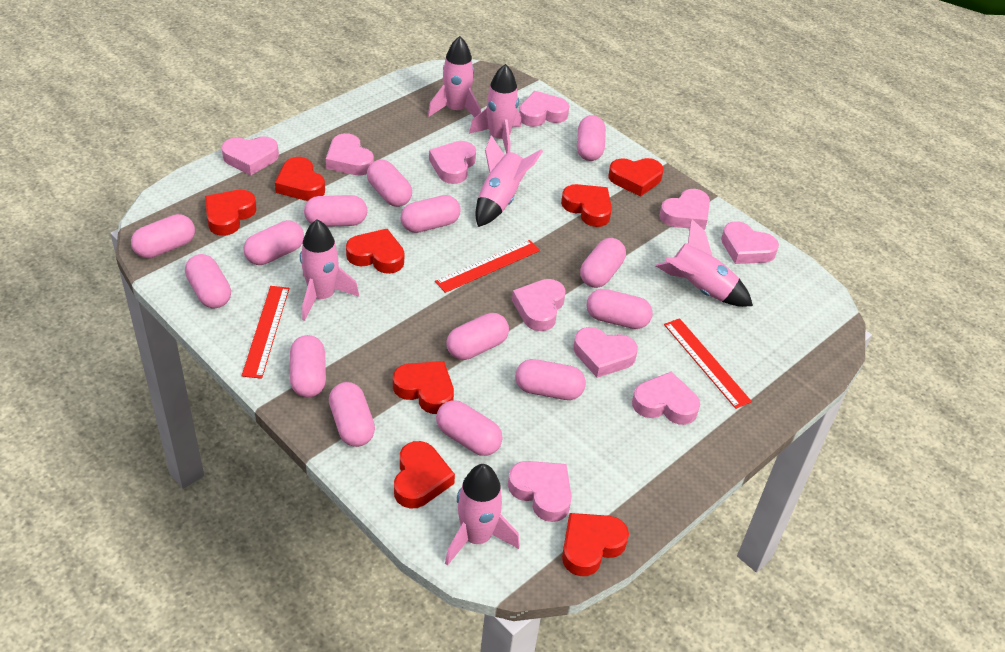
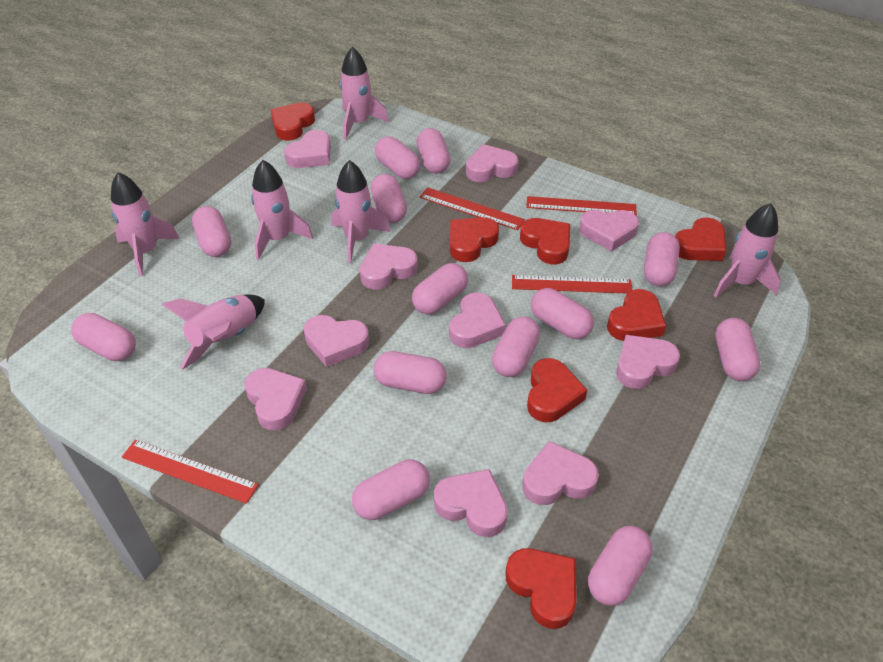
pink capsule: [131,214,195,258] [185,254,231,308] [243,220,304,265] [290,335,326,398] [304,195,367,227] [329,382,375,447] [367,160,412,207] [401,195,461,233] [436,400,503,456] [446,313,509,360] [515,359,586,400] [577,115,606,161] [580,238,626,288] [586,289,653,329] = 14 -> [71,313,136,361] [192,206,231,257] [352,459,430,520] [371,174,407,223] [373,351,447,394] [375,136,421,179] [412,263,468,314] [417,128,450,174] [492,316,540,377] [531,288,594,339] [588,526,653,606] [644,232,680,286] [715,318,761,381] = 13
red heart: [205,190,256,236] [275,157,325,201] [346,229,404,274] [393,361,454,414] [394,441,455,508] [561,184,612,227] [562,513,629,576] [609,158,663,197] = 8 -> [271,103,315,141] [450,217,499,262] [505,548,577,629] [520,218,570,264] [527,358,587,422] [607,289,666,341] [675,218,726,261] = 7
red ruler: [241,286,289,379] [435,240,540,293] [664,318,752,409] = 3 -> [122,440,259,504] [419,187,525,230] [512,275,633,293] [526,196,637,216] = 4

